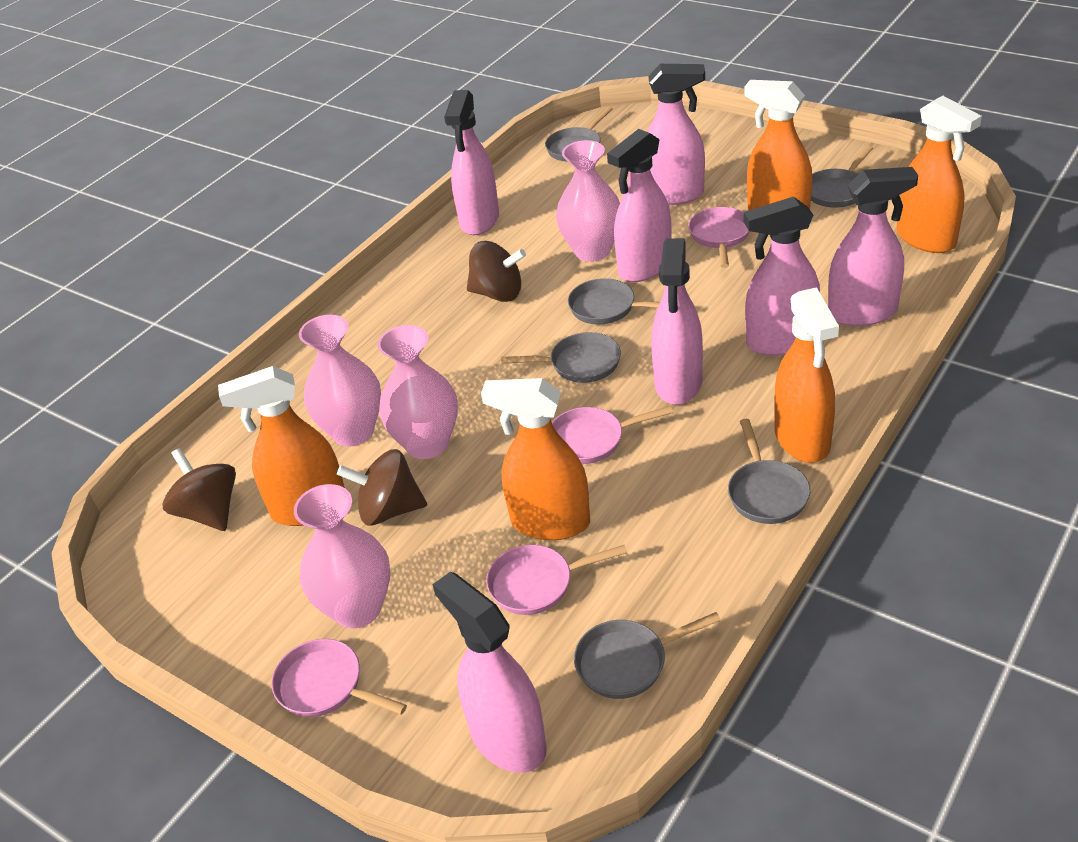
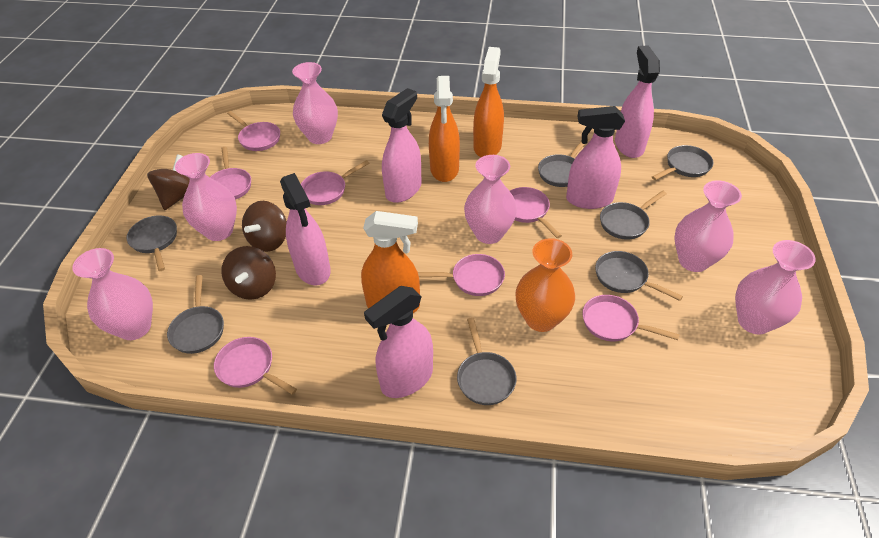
grey pan: [501,332,621,383] [545,106,612,162] [568,278,660,325] [574,612,721,699] [728,419,810,524] [811,146,873,208] = 6 -> [126,215,177,271] [167,275,224,354] [457,318,517,405] [538,139,589,187] [595,251,683,301] [600,191,667,240] [652,145,714,180] = 7
orange spray bottle: [218,366,345,526] [481,378,590,540] [745,80,812,211] [774,287,839,463] [897,96,982,253] = 5 -> [361,211,420,313] [429,76,460,182] [473,47,504,157] = 3
orange vase: none = 0 -> [516,238,575,332] = 1
pink pan: [272,639,407,717] [486,545,627,615] [552,406,673,464] [688,207,750,268] = 4 -> [210,147,251,200] [214,337,297,395] [227,111,280,151] [301,160,369,205] [418,254,505,296] [510,187,562,238] [582,295,680,341] = 7
pink spray bottle: [432,572,547,773] [444,90,499,235] [607,129,672,282] [647,64,705,205] [651,238,703,405] [744,196,820,356] [828,167,918,326] = 7 -> [280,173,331,285] [364,286,433,398] [382,88,421,203] [566,106,625,209] [615,45,660,158] = 5
pink vase: [294,484,391,628] [299,315,381,447] [377,325,458,459] [556,140,620,262] = 4 -> [72,248,153,340] [175,153,237,241] [292,62,338,144] [464,155,517,244] [675,180,742,272] [735,240,816,334] = 6

